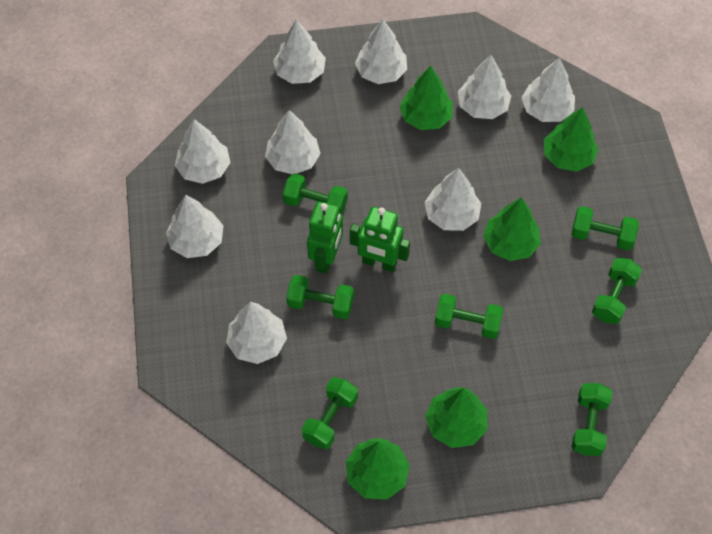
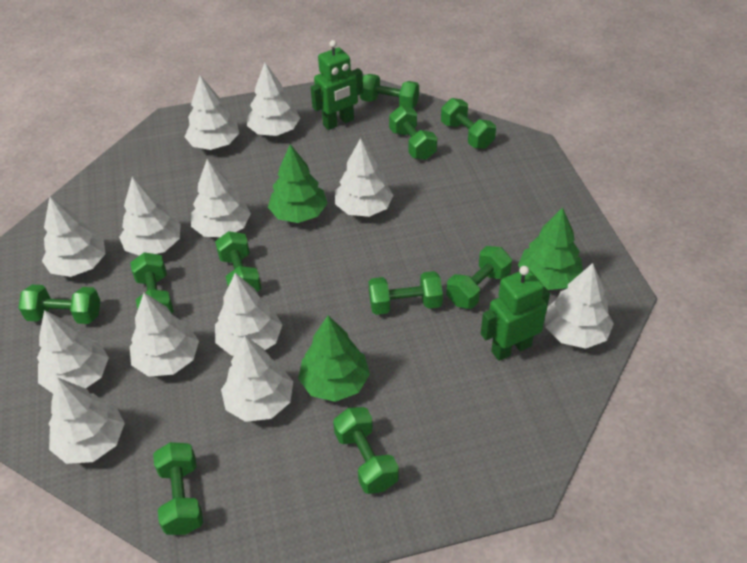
green dumbbell: [283,173,348,215] [286,275,354,319] [302,377,358,449] [435,294,503,339] [571,206,639,250] [571,383,613,456] [592,258,642,324] = 7 -> [19,285,101,324] [130,252,174,314] [153,442,203,535] [215,231,261,292] [333,407,399,494] [360,74,419,108] [369,271,443,315] [389,106,437,160] [441,98,496,149] [446,246,512,309] = 10
green tree: [346,438,410,500] [399,66,453,130] [425,387,487,448] [483,197,541,261] [544,107,599,172] = 5 -> [268,144,328,223] [298,315,370,402] [518,207,583,290] = 3
white tree: [166,195,223,258] [175,119,231,184] [226,302,287,364] [265,110,320,174] [273,19,326,84] [355,19,407,84] [425,168,481,231] [458,55,511,119] [522,58,575,122] = 9 -> [37,310,109,393] [42,197,106,277] [49,377,125,464] [119,177,181,256] [130,293,199,377] [185,75,239,150] [191,159,251,237] [215,273,282,356] [221,336,293,422] [247,63,300,136] [335,138,393,217] [545,263,614,349] = 12

